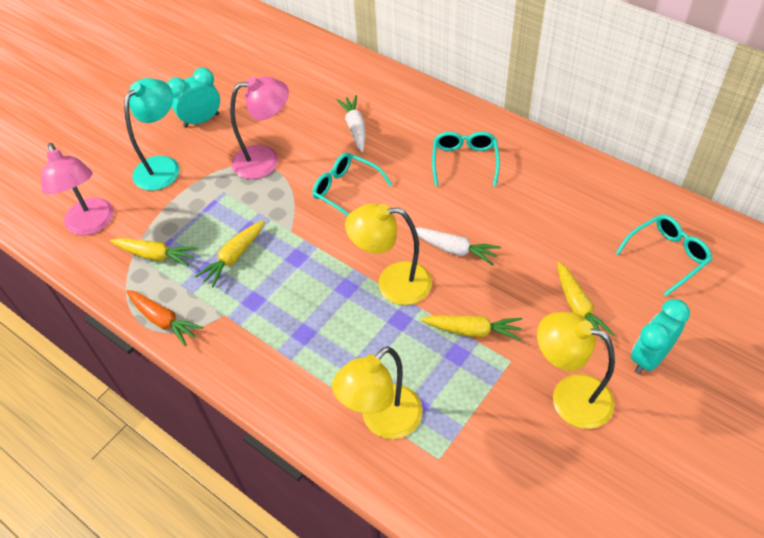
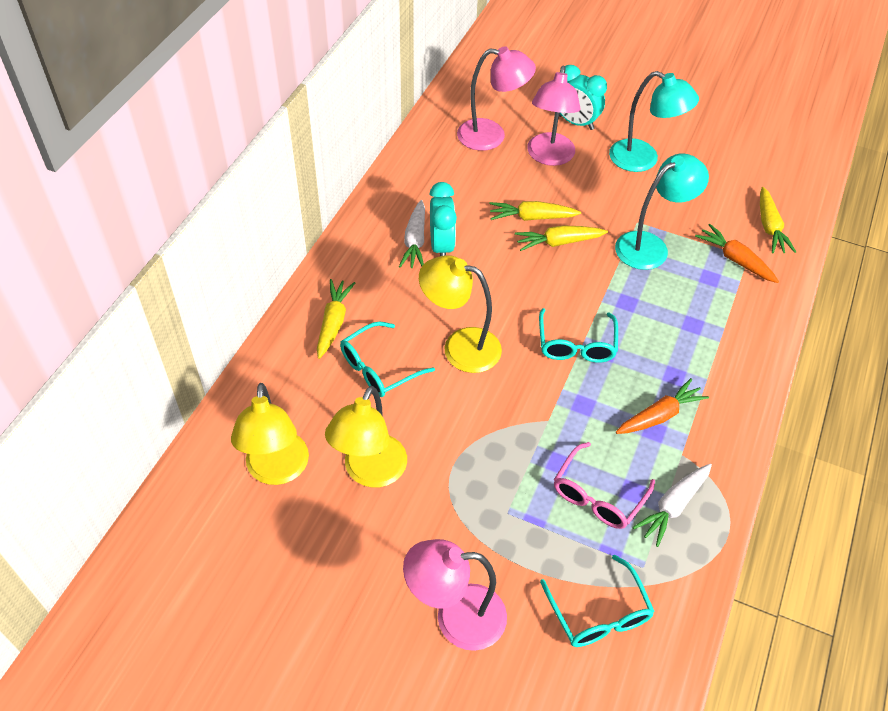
orange carrot: [126,290,203,347] = 1 -> [616,378,709,434] [695,224,779,283] = 2
pink glasses: none = 0 -> [554,442,655,529] = 1
pink lamp: [41,143,114,236] [230,76,289,179] = 2 -> [403,539,507,651] [457,46,536,151] [527,66,580,166] = 3
turquoise lamp: [124,78,180,191] = 1 -> [609,71,699,172] [615,153,709,270] = 2

